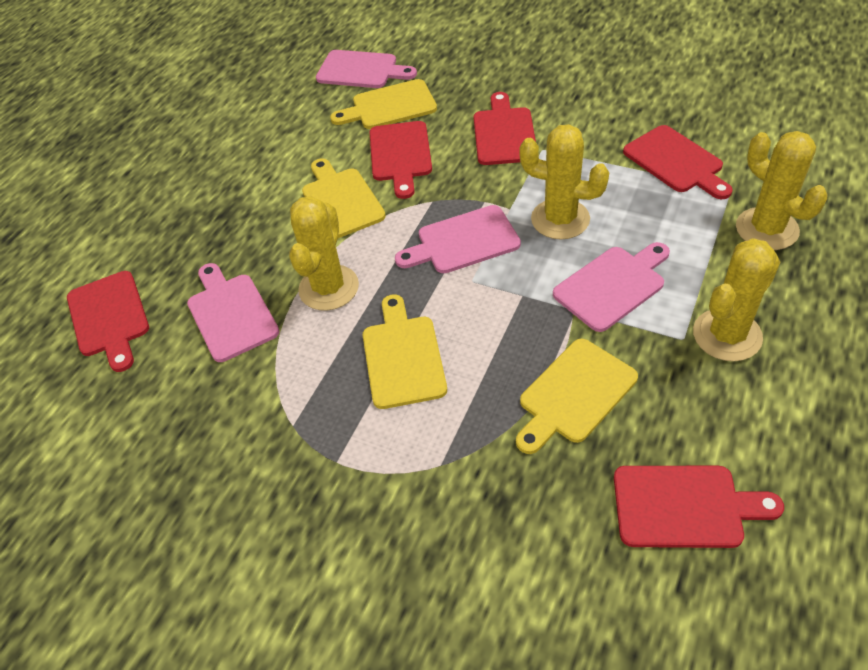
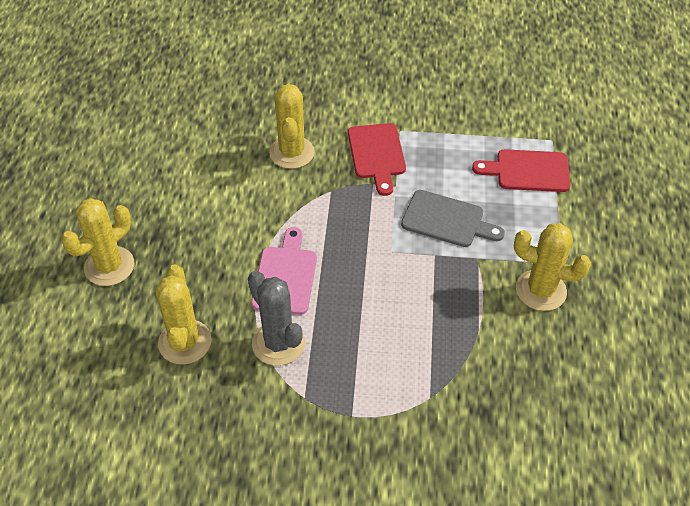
grey cactus: none = 0 -> [248,271,305,366] = 1
grey cutting board: none = 0 -> [401,190,505,247] = 1
pink cutting board: [187,263,279,362] [316,50,417,88] [395,205,521,273] [553,242,670,332] = 4 -> [251,227,317,315] = 1
red cutting board: [67,271,149,372] [369,121,432,199] [474,92,536,165] [614,466,784,548] [623,125,733,199] = 5 -> [348,123,406,196] [472,149,570,192] = 2
yellow cutting board: [302,158,386,238] [330,79,437,129] [363,295,447,409] [516,339,638,454] = 4 -> none = 0

